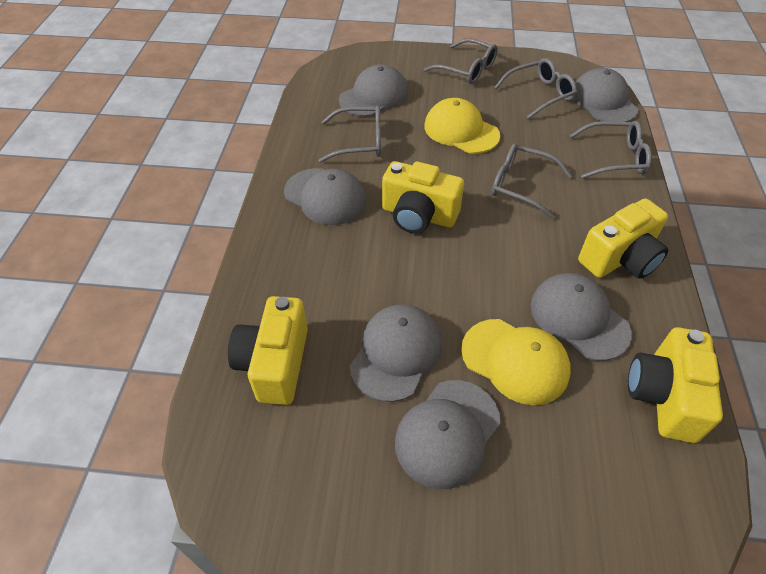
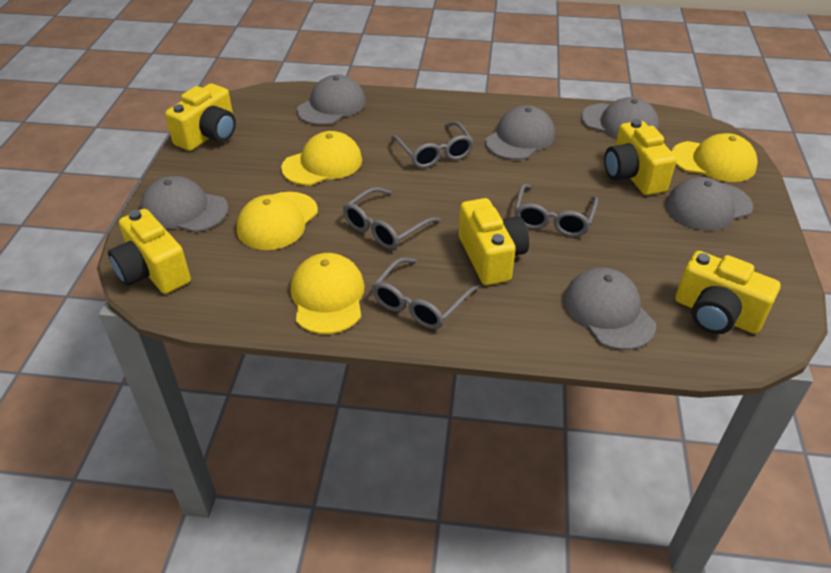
grey glasses: [319,105,381,162] [424,38,498,84] [492,143,572,219] [494,58,577,119] [569,121,652,178] = 5 -> [343,187,441,249] [372,257,478,329] [391,121,474,168] [514,184,598,237] = 4
yellow camera: [228,296,308,405] [382,161,464,233] [578,198,669,279] [628,327,723,443] = 4 -> [108,209,191,294] [165,83,236,151] [459,198,529,285] [604,119,677,195] [675,251,781,334] = 5
yellow cap: [424,98,500,154] [461,319,571,405] = 2 -> [237,192,318,250] [281,131,362,185] [290,253,365,334] [672,133,758,182] = 4

